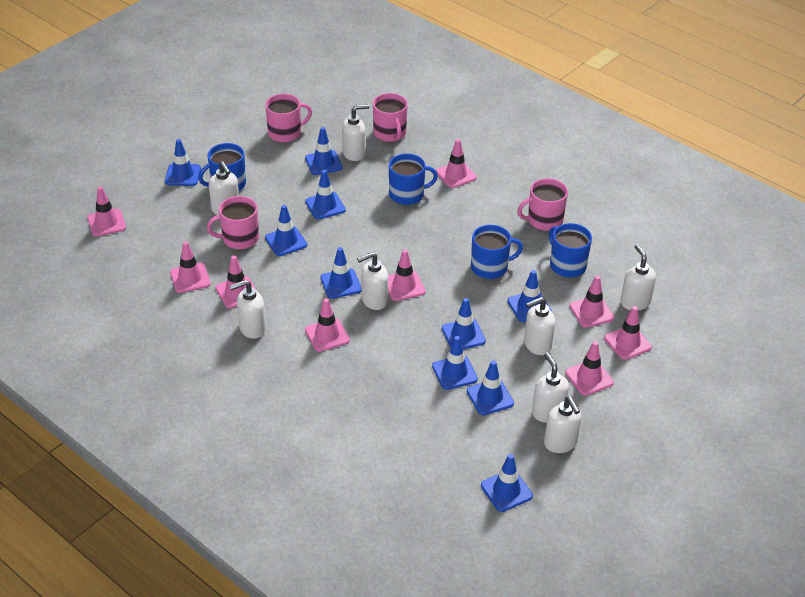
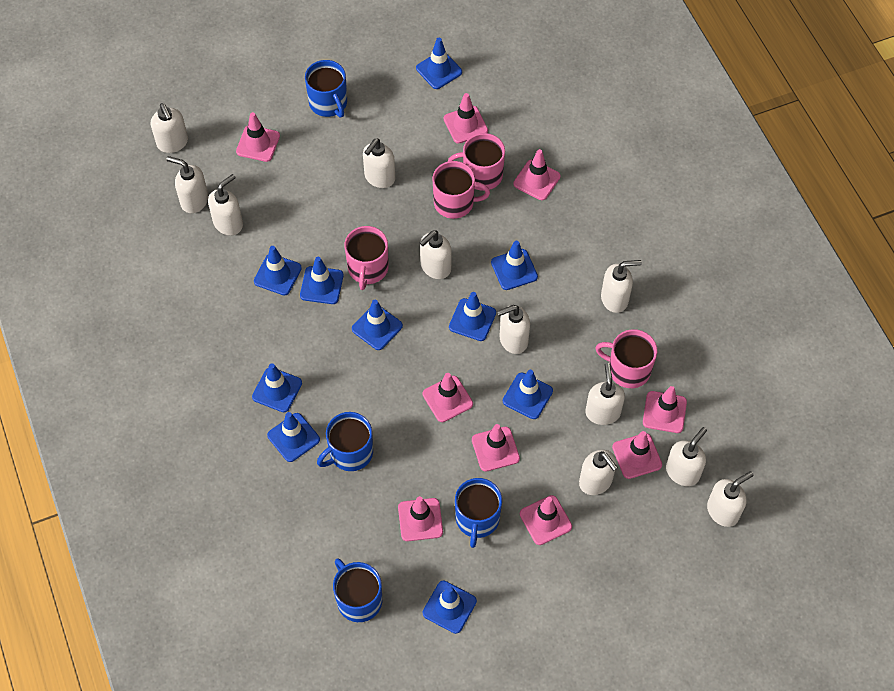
white soap dispenser: [209,161,239,215] [230,280,266,339] [342,104,369,161] [357,252,388,310] [524,297,555,355] [532,352,569,423] [544,396,582,453] [620,244,656,311] = 8 -> [151,103,188,153] [166,156,208,213] [208,174,243,235] [363,139,395,188] [419,231,452,279] [497,305,530,354] [579,450,618,495] [585,363,625,425] [601,260,642,313] [666,427,707,486] [707,471,754,527] = 11

